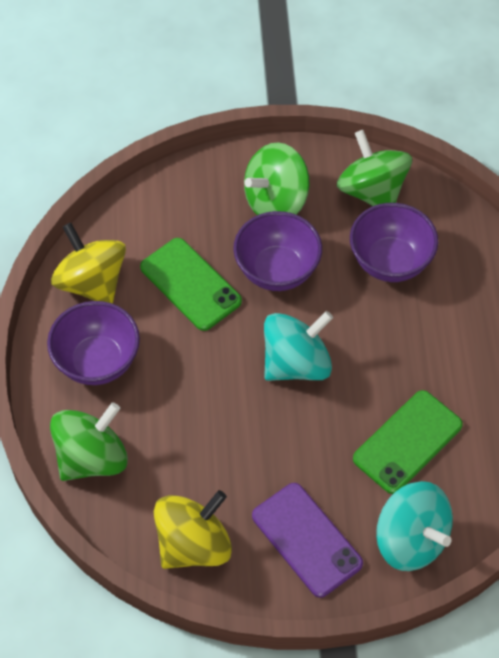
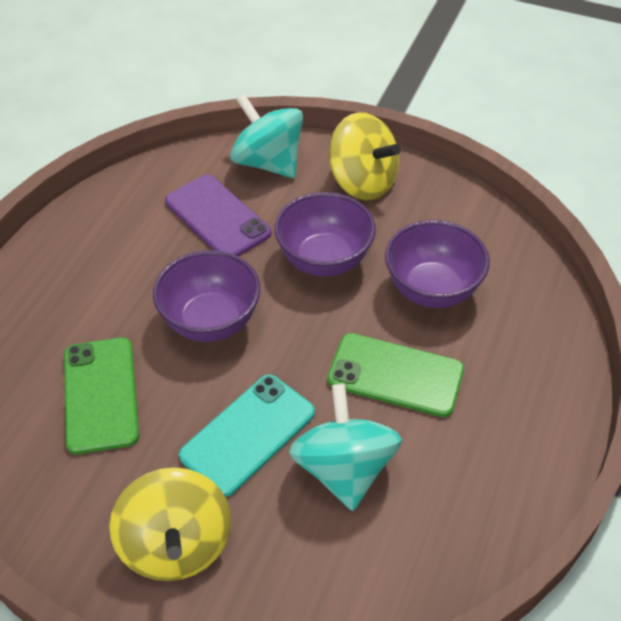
green spinning top: [50,402,128,481] [244,142,309,215] [337,130,412,206] = 3 -> none = 0
turquoise phone: none = 0 -> [179,374,315,497] = 1

